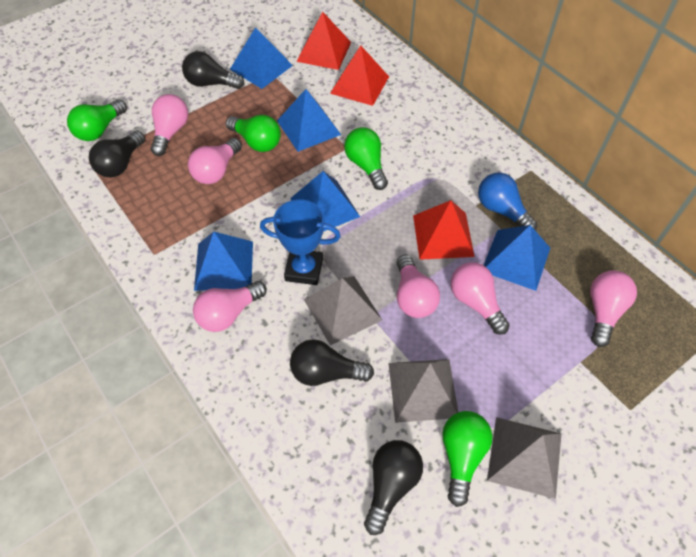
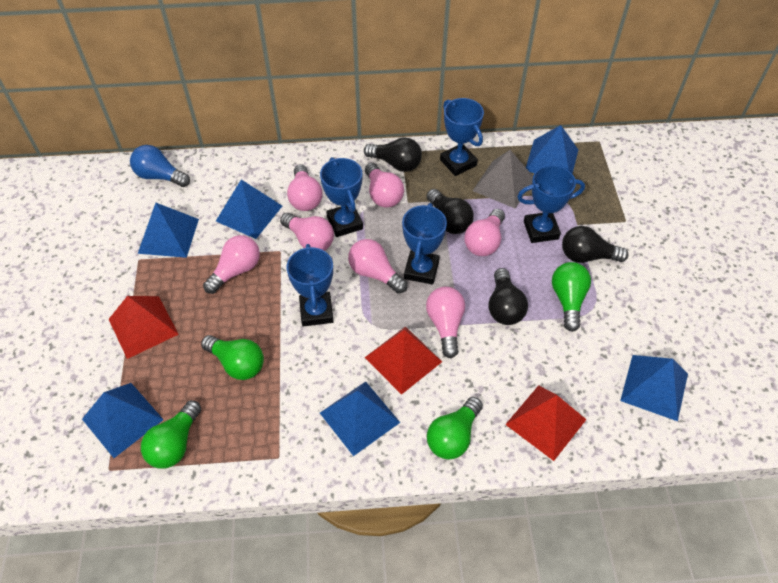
blue pyramid: [194,232,253,291] [230,27,293,89] [277,89,341,152] [290,171,360,232] [484,225,550,291] = 5 -> [82,383,164,458] [138,203,199,258] [216,180,282,239] [320,382,400,456] [526,125,578,174] [620,355,688,421] = 6
blue trophy: [260,199,341,285] = 1 -> [286,244,334,326] [320,157,363,237] [402,203,447,285] [440,98,484,176] [517,165,585,243] = 5
grey pyramid: [304,276,382,345] [388,359,458,423] [487,417,561,499] = 3 -> [473,150,533,209] = 1
pink light bulb: [151,94,188,156] [188,138,242,184] [193,281,267,332] [397,255,440,318] [451,262,510,335] [590,270,637,347] = 6 -> [203,235,260,294] [280,213,334,251] [287,164,322,211] [348,239,407,294] [365,163,404,208] [426,287,465,358] [464,209,505,256] = 7

